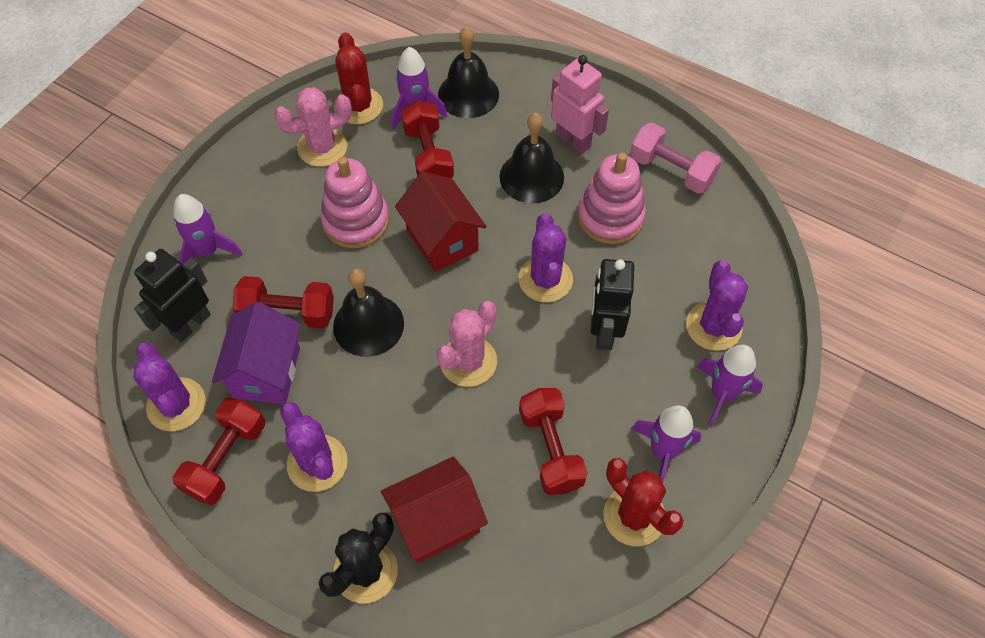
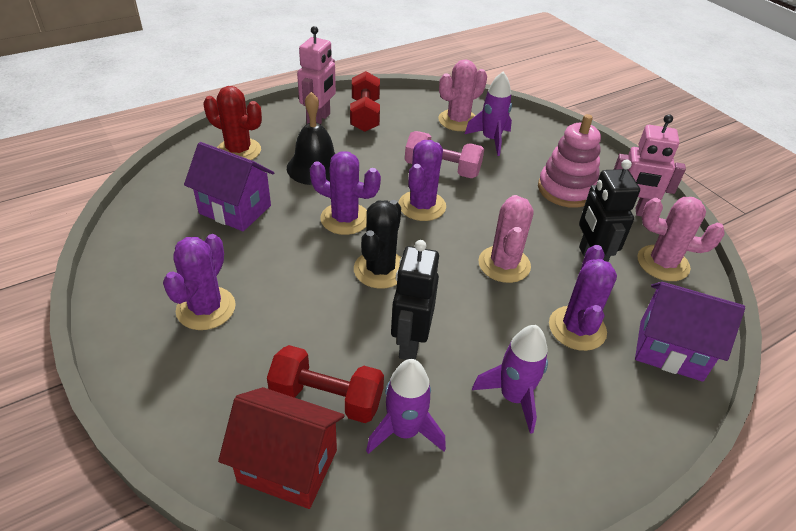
black bell: [333,268,404,357] [438,26,499,118] [499,113,564,204] = 3 -> [287,92,335,185] = 1
pink cactus: [274,87,352,167] [436,301,497,387] = 2 -> [438,59,487,131] [478,195,534,283] [637,197,725,281] = 3
pink robot: [551,55,609,154] = 1 -> [297,26,336,124] [614,114,686,216] = 2
pink stacking toy: [320,157,389,248] [578,152,646,244] = 2 -> [538,114,601,208] = 1
purple house: [212,302,301,404] = 1 -> [184,142,274,231] [635,282,745,382] = 2
purple rocket: [173,194,243,268] [392,47,447,129] [631,405,701,483] [697,345,763,427] = 4 -> [366,359,446,454] [465,72,512,156] [472,325,548,434] = 3
red cactus: [334,32,383,124] [603,458,683,546] = 2 -> [203,86,262,160] = 1
red dumbbell: [173,397,265,505] [232,276,334,329] [401,100,454,178] [519,388,588,495] = 4 -> [267,345,384,423] [350,71,380,132] = 2
red house: [381,456,488,563] [395,171,487,272] = 2 -> [218,387,344,509] = 1

